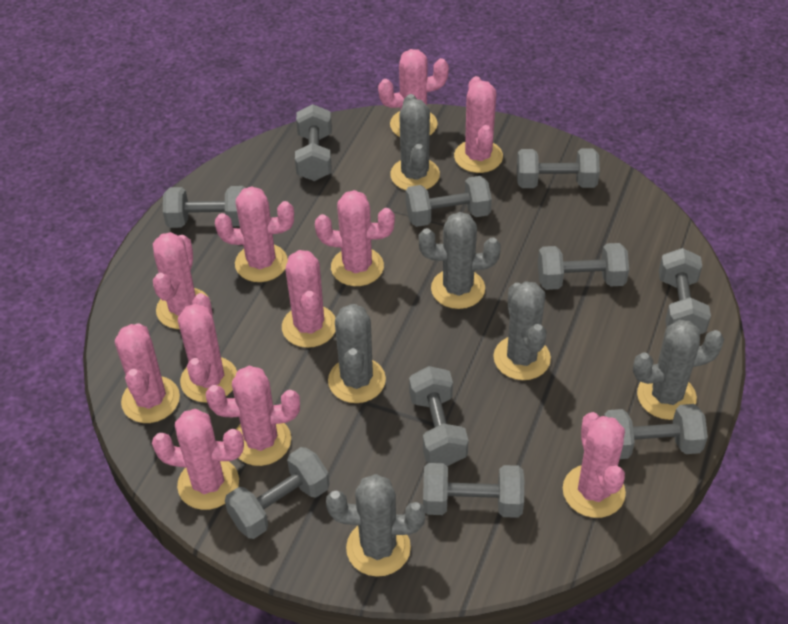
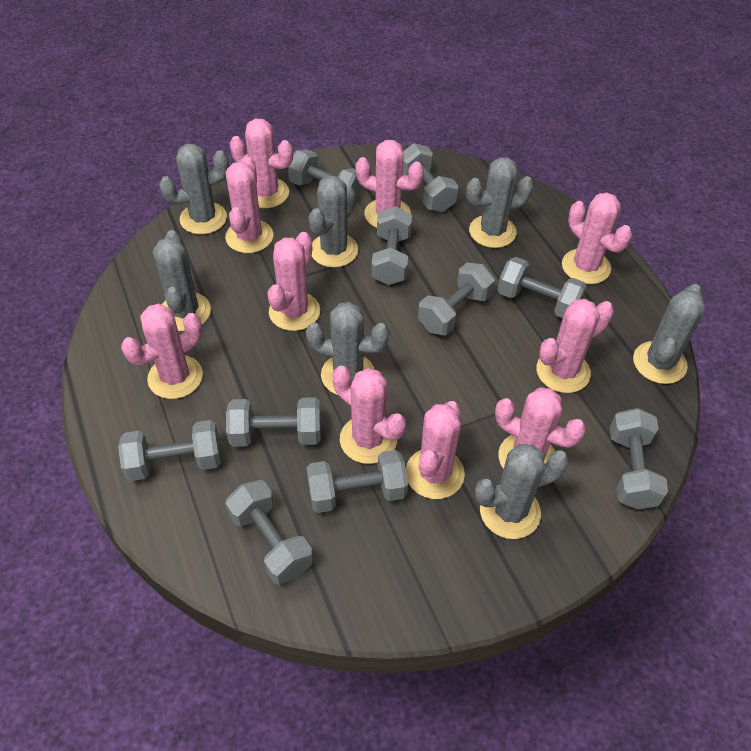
grey cactus: [326,474,425,577] [328,304,386,403] [390,94,440,190] [419,212,501,309] [493,281,551,380] [633,320,724,420] = 6 -> [153,230,211,331] [159,144,229,234] [306,302,390,395] [308,176,358,268] [466,157,534,248] [475,444,569,539] [633,284,705,384] = 7
pink cactus: [115,323,180,423] [152,409,244,510] [153,232,211,329] [178,293,237,403] [206,365,300,466] [215,186,294,282] [282,250,336,348] [315,190,395,286] [378,49,449,137] [454,76,503,173] [563,412,626,518] = 11 -> [121,303,203,399] [225,157,273,253] [230,119,293,208] [267,232,320,331] [333,366,406,464] [355,140,424,228] [406,401,465,499] [495,388,586,469] [537,299,614,393] [562,192,632,284] = 10

